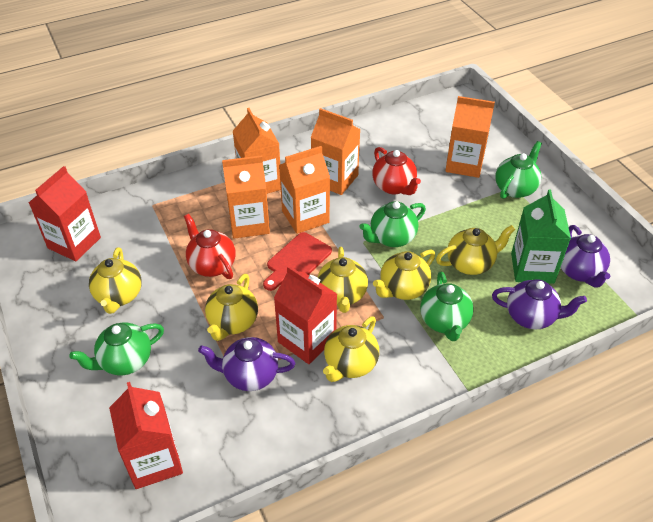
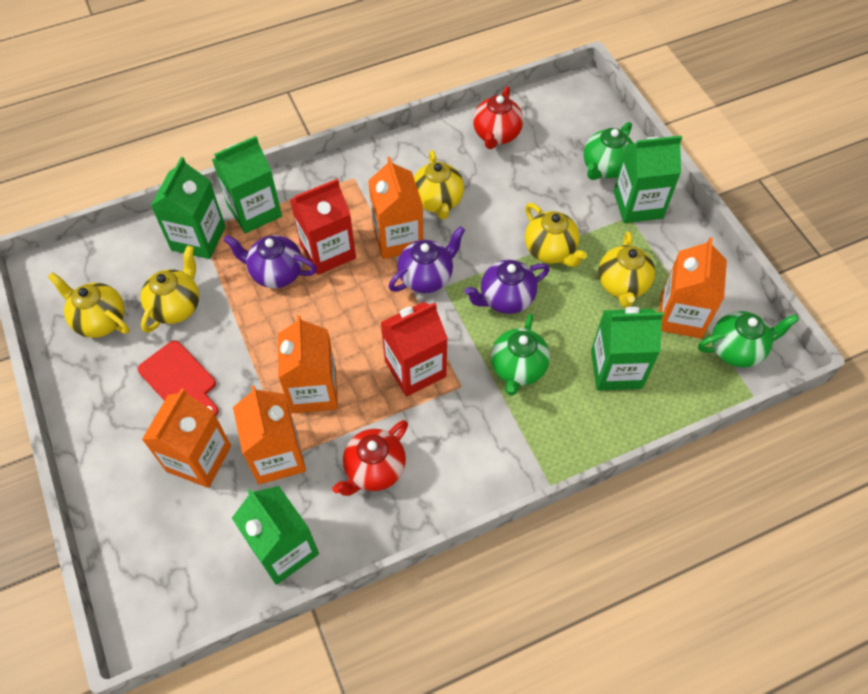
green carton: [511,189,571,284] = 1 -> [151,157,226,259] [212,136,282,234] [232,486,319,585] [591,307,664,390] [614,135,682,223] = 5
green teapot: [69,323,164,375] [359,201,426,247] [420,272,474,341] [495,141,542,199] = 4 -> [491,314,550,396] [584,122,633,180] [698,311,799,368] = 3
red carton: [29,166,101,261] [109,382,183,489] [274,266,337,364] = 3 -> [290,179,356,275] [380,302,448,396] = 2
yellow teapot: [89,248,142,314] [205,274,258,341] [317,247,368,313] [323,316,379,382] [373,250,435,300] [436,225,515,275] = 6 -> [48,272,130,338] [141,245,199,333] [414,150,464,220] [525,203,587,267] [598,231,655,308] = 5

